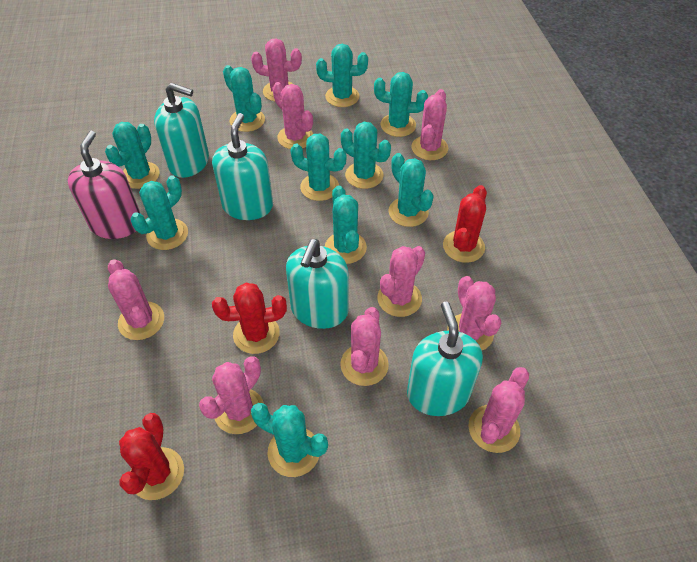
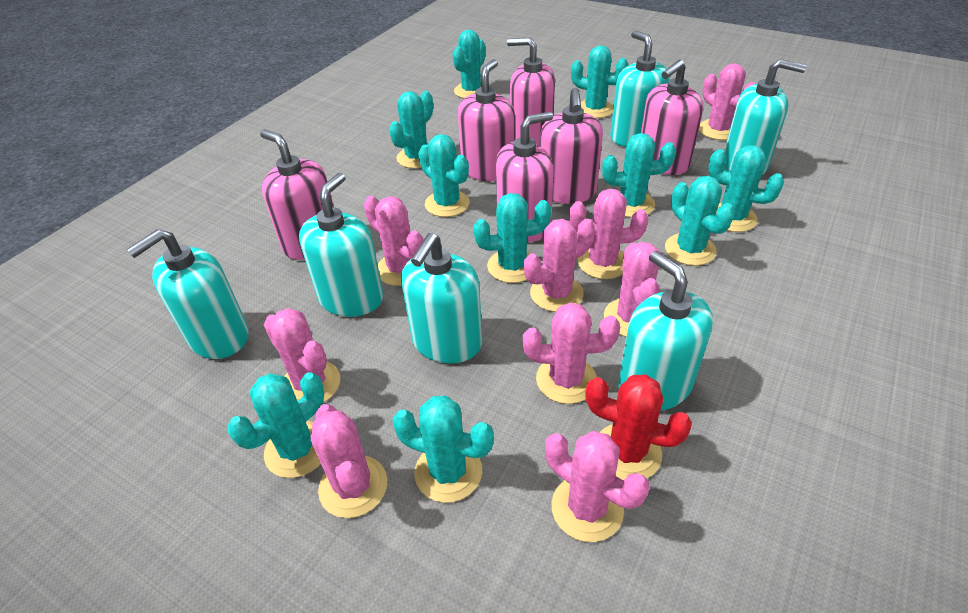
pink soap dispenser: [68,131,141,239] = 1 -> [260,130,334,260] [458,59,515,181] [496,112,554,242] [507,37,555,146] [540,88,603,204] [641,60,703,175] = 6
red cactus: [119,413,184,500] [212,283,287,354] [443,185,487,263] = 3 -> [586,375,692,480] = 1
turquoise soap dispenser: [154,83,209,178] [212,113,273,220] [286,239,349,329] [407,302,483,416] = 4 -> [126,229,249,359] [299,173,383,317] [401,233,483,363] [610,30,670,147] [618,251,713,411] [724,59,807,175] = 6

